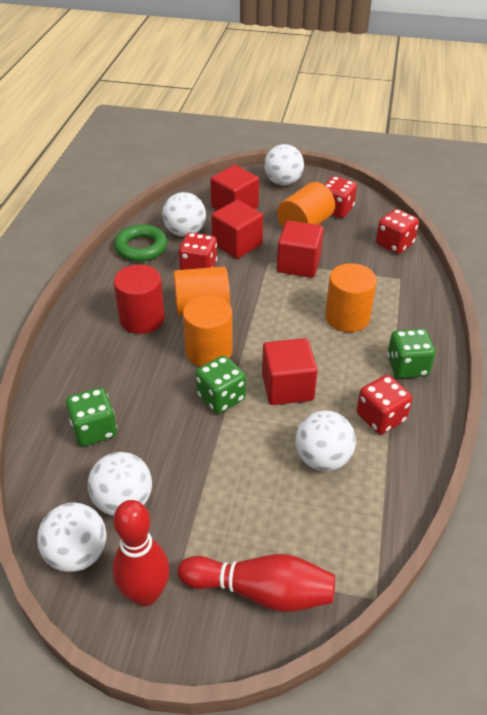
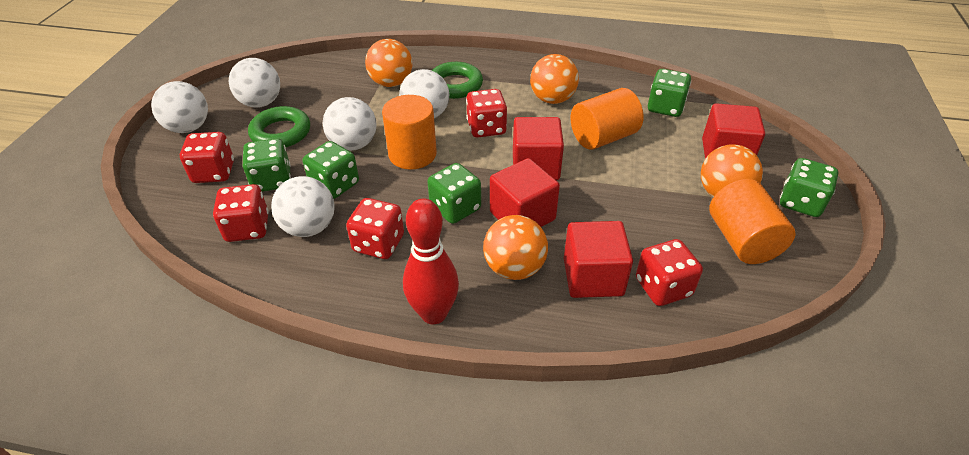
green dice: [66,388,117,446] [196,355,246,414] [387,328,435,378] = 3 -> [243,138,291,192] [303,141,359,199] [427,163,481,224] [648,69,691,117] [780,158,838,217] = 5
green ring: [114,224,167,262] = 1 -> [248,106,310,147] [432,62,483,99] = 2
orange ball: none = 0 -> [365,39,412,87] [483,215,548,280] [530,54,579,104] [701,145,763,197] = 4
orange cylinder: [173,267,230,316] [183,295,233,367] [277,182,335,228] [325,263,377,332] = 4 -> [382,95,437,169] [571,88,644,150] [709,179,796,264] = 3
red bowling pin: [112,500,170,607] [178,554,335,612] = 2 -> [403,198,459,324] = 1
red cylinder: [114,265,165,334] = 1 -> none = 0
red dice: [179,232,217,270] [324,176,357,218] [357,375,412,434] [376,209,419,254] = 4 -> [180,132,234,183] [213,184,269,242] [346,198,404,259] [466,89,507,138] [636,239,703,306] = 5

